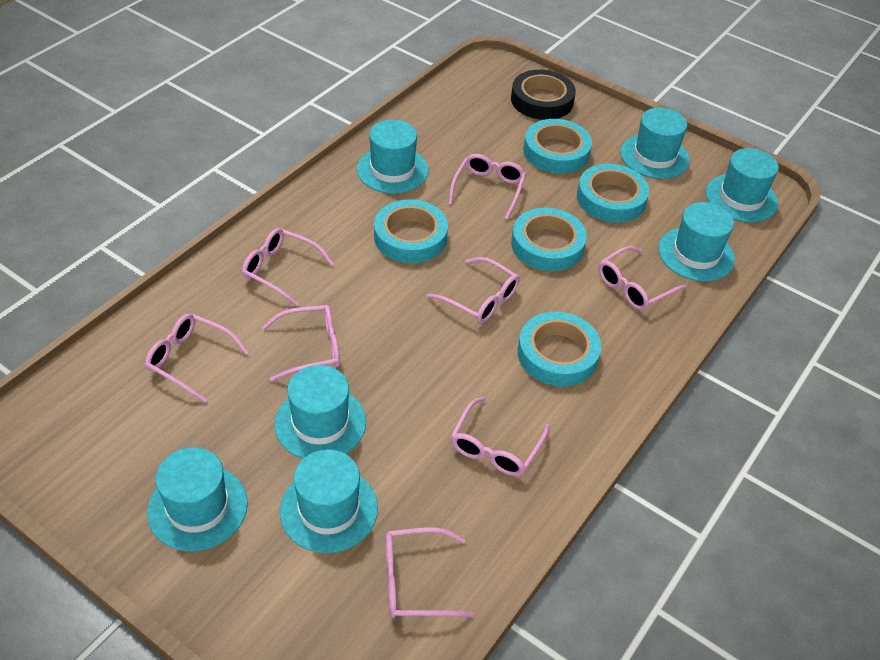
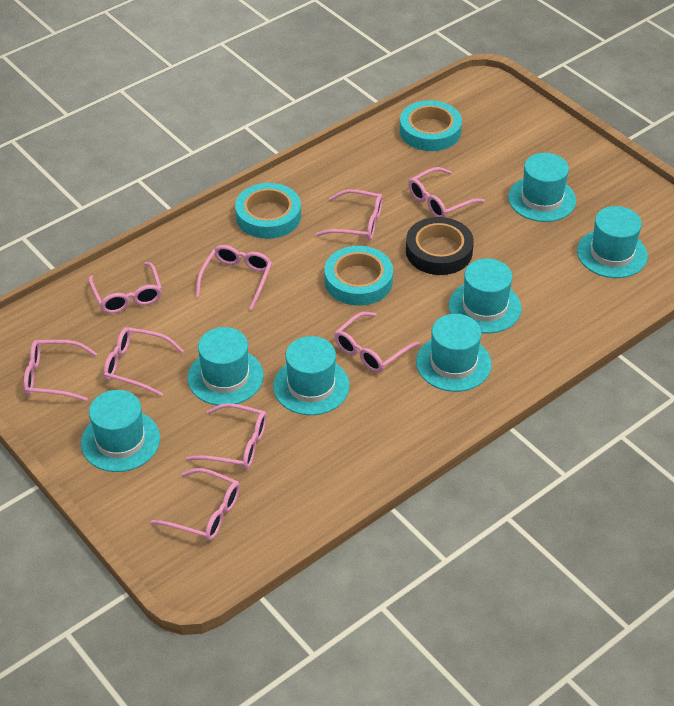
pink glasses: [145,314,249,402] [242,228,334,306] [262,305,340,382] [385,527,474,618] [427,257,519,323] [448,154,526,220] [451,397,549,476] [598,246,687,310] = 8 -> [24,340,97,401] [89,262,162,313] [103,327,184,396] [151,468,240,541] [186,403,267,469] [196,245,272,310] [316,189,383,240] [334,312,420,373] [408,167,485,217] = 9
turquoise tape: [374,199,448,263] [511,208,587,271] [518,312,601,386] [523,119,592,174] [577,164,650,223] = 5 -> [235,183,301,239] [324,246,393,306] [400,100,462,151] = 3

